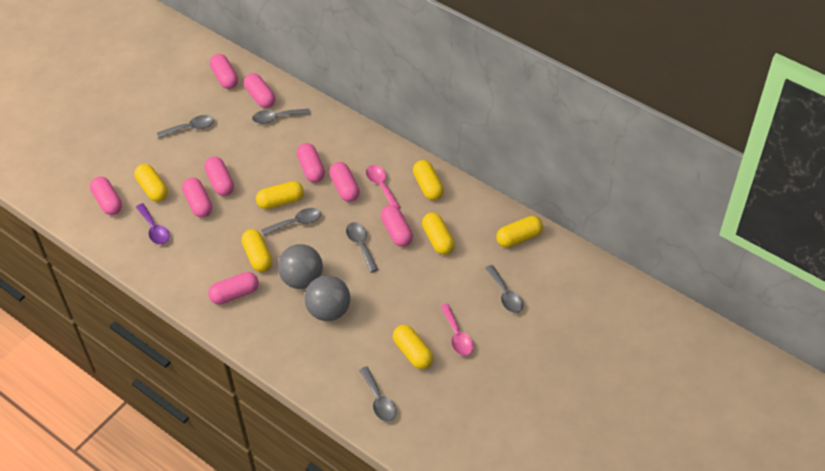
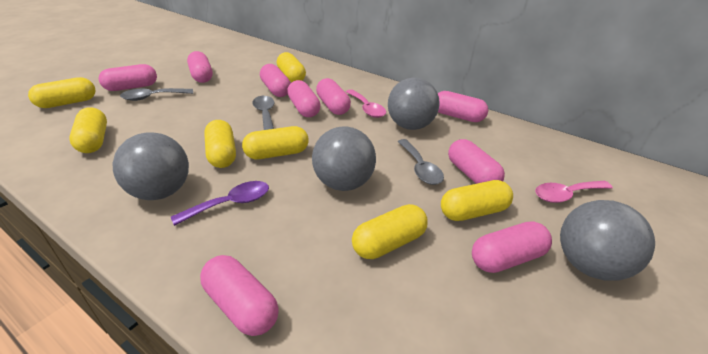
grey ball: [278,244,323,289] [304,275,350,321] = 2 -> [112,132,189,200] [312,126,376,191] [388,78,440,130] [560,200,655,281] = 4
grey spoon: [157,115,214,138] [252,109,310,124] [261,208,321,236] [346,222,378,273] [359,366,396,422] [485,265,524,313] = 6 -> [120,88,193,101] [252,96,275,130] [397,139,444,185] = 3

